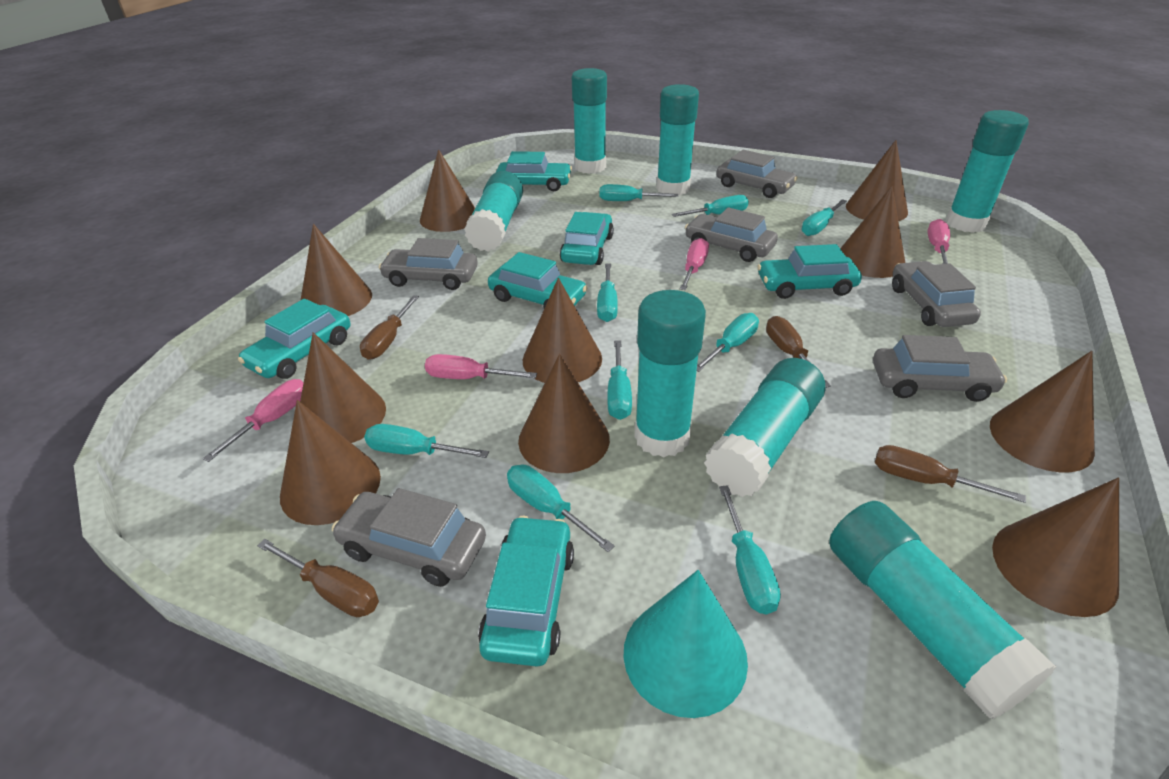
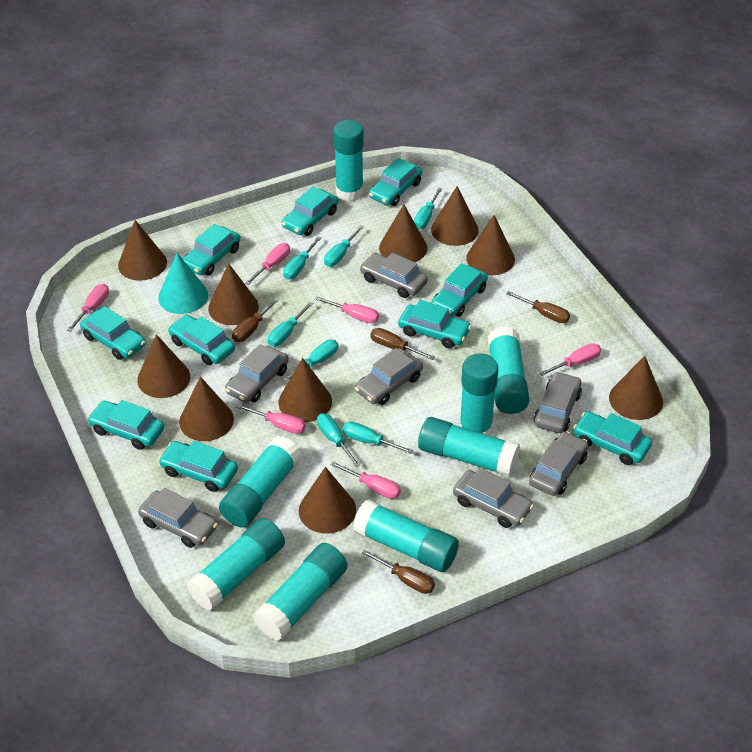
grey car: [332,488,486,587] [379,238,478,290] [685,207,778,262] [716,150,798,198] [873,335,1007,402] [892,261,981,327] = 6 -> [138,488,218,548] [225,344,289,403] [355,348,423,405] [360,253,428,298] [453,468,534,528] [529,431,588,496] [533,372,582,433] = 7
pink screwdriver: [202,379,304,462] [425,354,537,379] [680,238,709,290] [927,219,950,264] = 4 -> [67,284,109,332] [236,404,306,434] [245,243,290,285] [315,296,379,323] [331,462,401,499] [539,343,601,376] = 6
turquoise car: [238,299,350,379] [478,516,574,667] [488,252,588,308] [496,151,572,191] [560,212,614,265] [757,244,862,299] = 6 -> [80,306,146,360] [87,400,164,450] [158,441,238,492] [168,314,235,365] [183,224,241,275] [282,186,338,236] [369,158,422,206] [398,300,471,349] [431,263,488,317] [573,411,652,465] = 10
turquoise glue stick: [464,171,523,251] [572,68,607,174] [634,290,706,457] [656,84,699,195] [704,358,826,497] [829,501,1056,719] [946,110,1029,233] = 7 -> [186,518,285,611] [219,436,302,527] [253,543,348,641] [333,120,364,201] [353,499,459,572] [418,417,520,476] [459,353,498,435] [488,326,529,414] = 8
turquoise screwdriver: [364,424,489,458] [507,465,615,552] [597,264,618,322] [599,184,678,201] [608,341,632,420] [672,195,749,217] [697,313,759,372] [719,485,781,614] [802,199,847,236] = 9 -> [268,302,314,347] [283,236,321,280] [283,339,338,382] [317,413,360,467] [324,225,364,267] [342,421,413,454] [414,188,442,230] = 7

